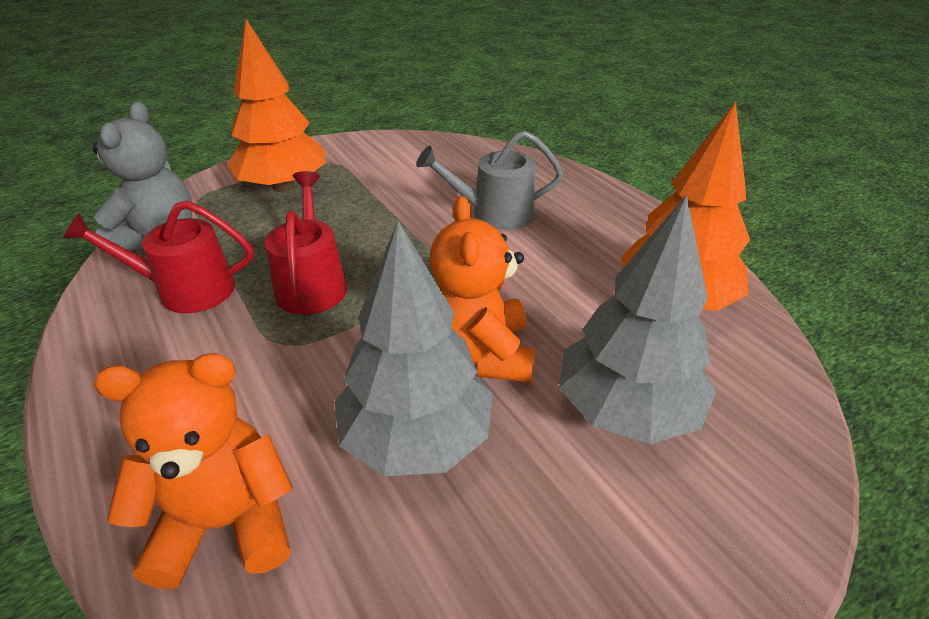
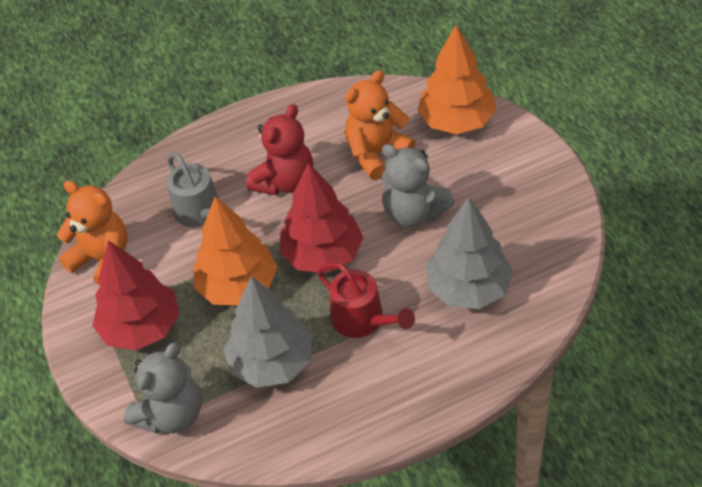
grey teddy bear: [93,102,193,252] = 1 -> [124,343,201,434] [382,144,455,227] = 2
red teddy bear: none = 0 -> [246,104,314,195] = 1
red tree: none = 0 -> [92,240,180,350] [280,162,363,273] = 2
red watering can: [63,200,254,313] [265,171,347,315] = 2 -> [317,262,415,338] = 1

